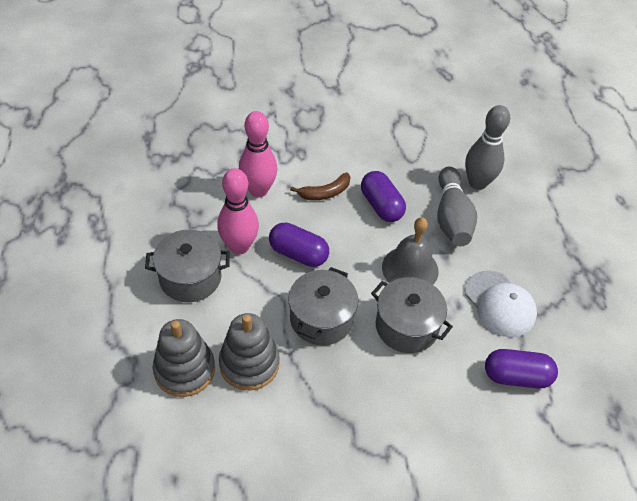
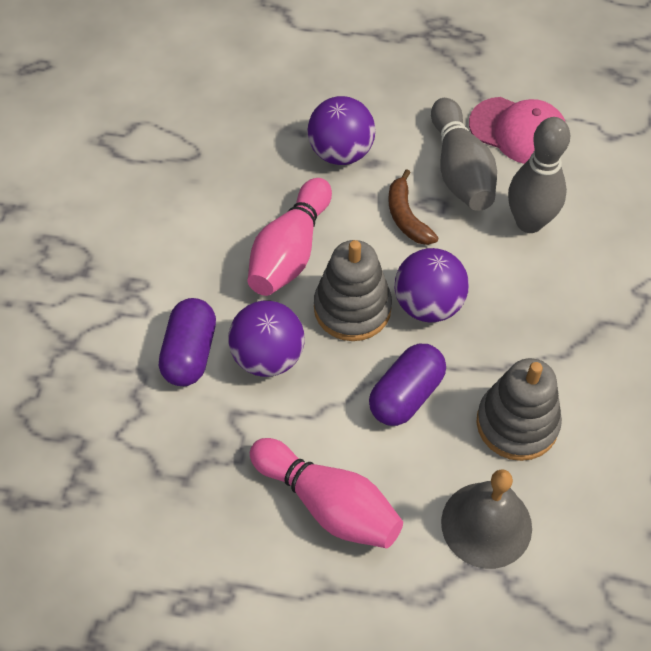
grey pot: [145,229,230,302] [288,267,358,346] [371,277,453,353] = 3 -> none = 0
pink cap: none = 0 -> [469,97,565,164] = 1
purple ball: none = 0 -> [228,301,305,377] [308,96,375,165] [394,248,469,322] = 3
purple capsule: [269,222,329,267] [361,171,406,222] [485,349,558,388] = 3 -> [159,298,216,386] [369,344,446,426] = 2
white cap: [465,270,537,337] = 1 -> none = 0

